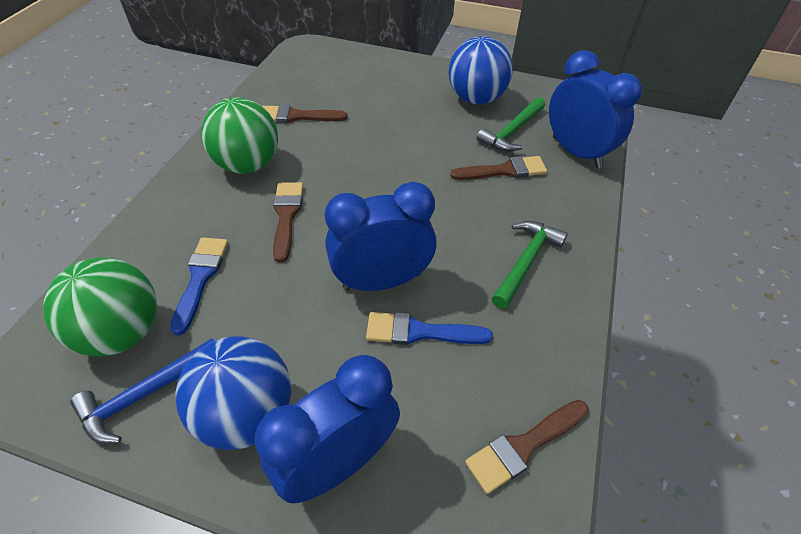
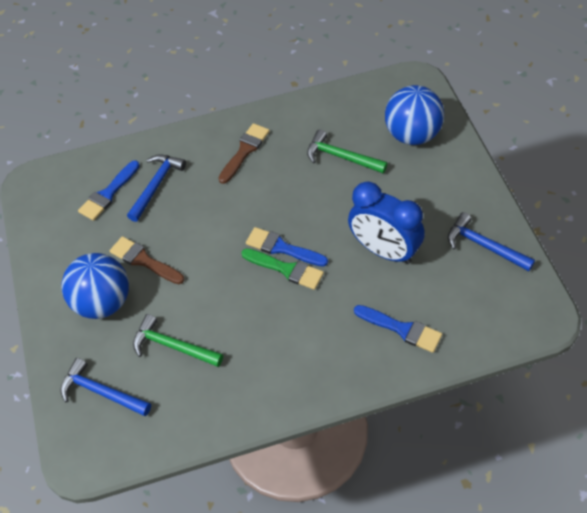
blue brush: [170,237,228,335] [366,312,493,345] = 2 -> [78,160,139,221] [246,227,328,267] [354,305,442,353] = 3
blue clock: [255,355,400,504] [325,182,437,291] [549,50,642,168] = 3 -> [348,181,425,264] = 1
blue hammer: [70,338,214,443] = 1 -> [60,358,151,416] [127,154,186,222] [448,212,535,271] = 3
brown brush: [262,105,348,123] [273,182,303,263] [450,156,547,180] [465,400,589,494] = 4 -> [110,236,184,284] [218,123,270,184] = 2
green ball: [43,257,157,357] [201,97,278,174] = 2 -> none = 0
green brush: none = 0 -> [241,248,324,290] = 1

